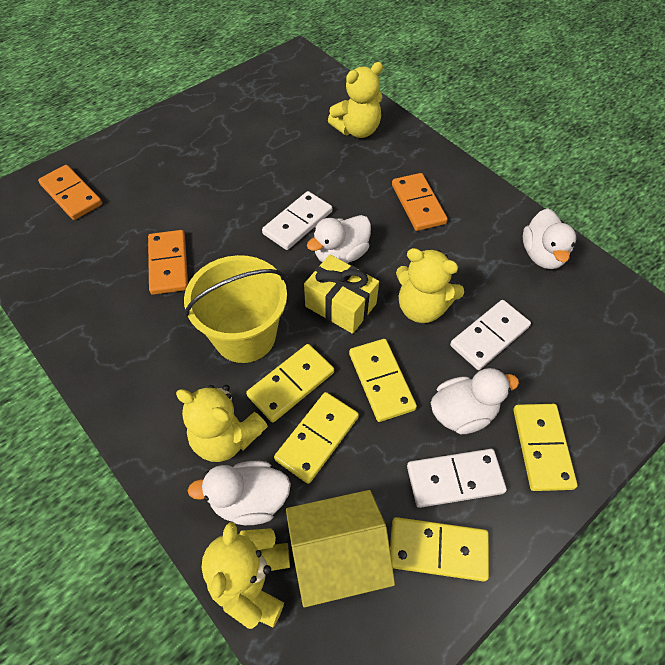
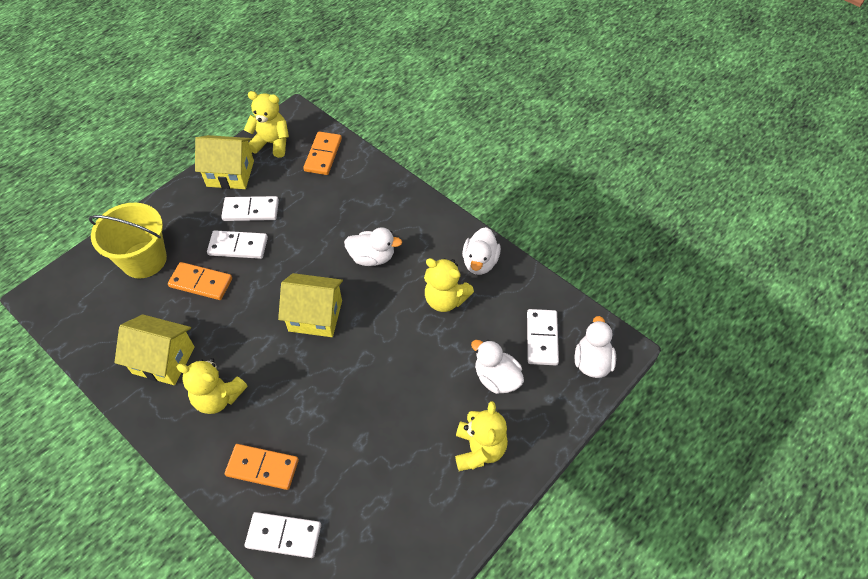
white domino: [262,191,332,250] [407,449,507,508] [450,300,531,370] = 3 -> [207,230,268,259] [221,196,279,221] [245,512,321,558] [527,309,559,365] = 4
yellow domino: [246,344,334,422] [274,392,359,484] [349,339,417,422] [390,517,489,582] [513,404,577,491] = 5 -> none = 0
yellow gift: [304,255,379,334] = 1 -> none = 0
yellow house: [286,490,395,607] = 1 -> [114,314,195,385] [195,135,254,189] [278,273,343,337] = 3

